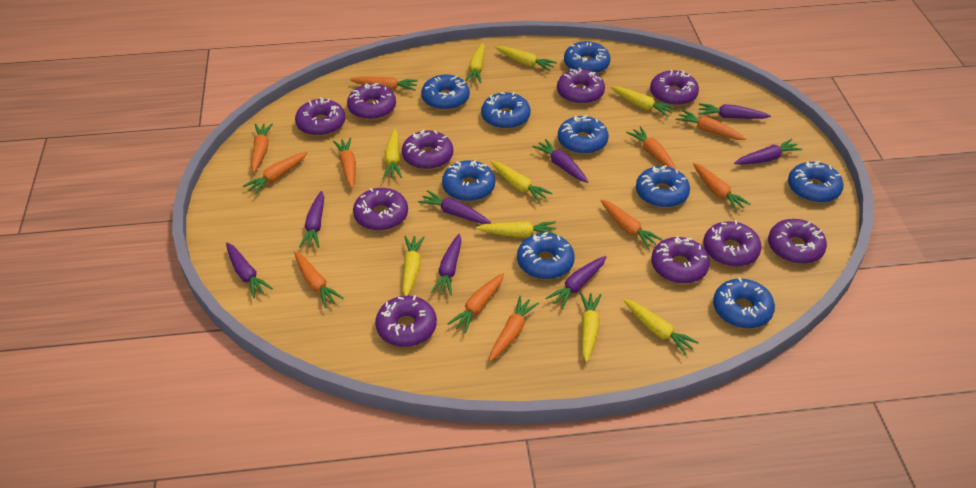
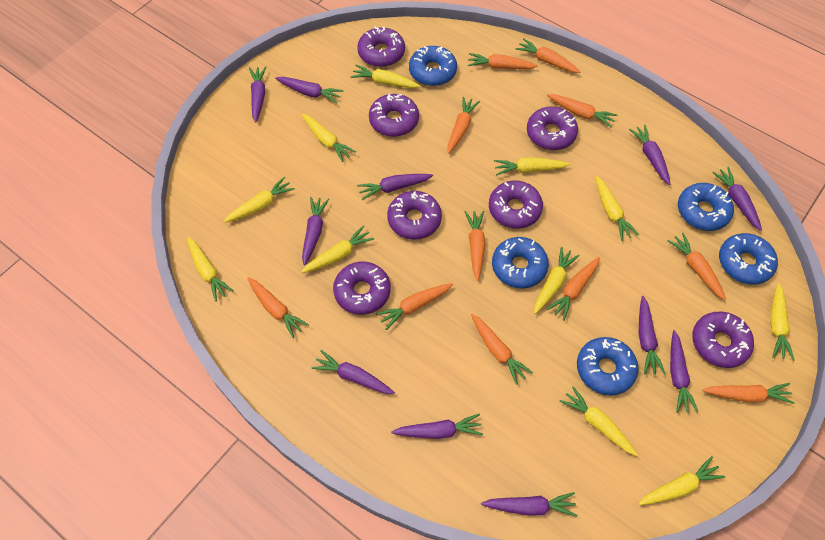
blue donut: [421,74,470,110] [442,160,495,202] [481,92,531,129] [517,232,575,279] [558,115,609,154] [564,41,610,74] [636,165,690,208] [713,277,775,328] [788,161,844,203] = 9 -> [409,46,457,86] [492,237,549,289] [577,337,639,395] [678,183,734,231] [719,233,778,285] = 5
purple carrot: [226,243,273,298] [299,191,324,248] [418,190,491,224] [431,234,461,296] [532,139,588,183] [546,256,606,309] [699,103,771,119] [734,139,803,165] = 8 -> [249,66,266,122] [275,77,343,103] [302,197,329,265] [312,350,395,394] [357,174,433,200] [391,414,483,439] [481,492,577,517] [629,125,671,185] [639,296,666,375] [670,330,698,413] [712,167,762,231] = 11
purple donut: [295,97,345,136] [347,83,396,120] [353,188,408,231] [375,295,437,347] [402,129,453,170] [557,68,605,104] [650,70,699,106] [651,236,710,284] [703,220,762,267] [768,219,827,264] = 10 -> [333,262,391,315] [357,27,405,67] [369,94,419,137] [387,191,442,240] [489,180,543,229] [527,107,578,150] [692,312,754,368] = 7
yellow carrot: [383,129,402,179] [403,236,425,296] [465,43,485,83] [476,221,557,237] [491,161,552,203] [495,46,557,72] [580,293,601,362] [611,86,676,117] [623,299,699,355] = 9 -> [187,237,234,302] [223,177,295,223] [301,225,374,273] [302,114,356,162] [351,65,420,88] [494,157,570,175] [534,247,580,314] [559,386,638,456] [596,176,639,241] [638,456,725,505] [770,283,794,361] = 11

